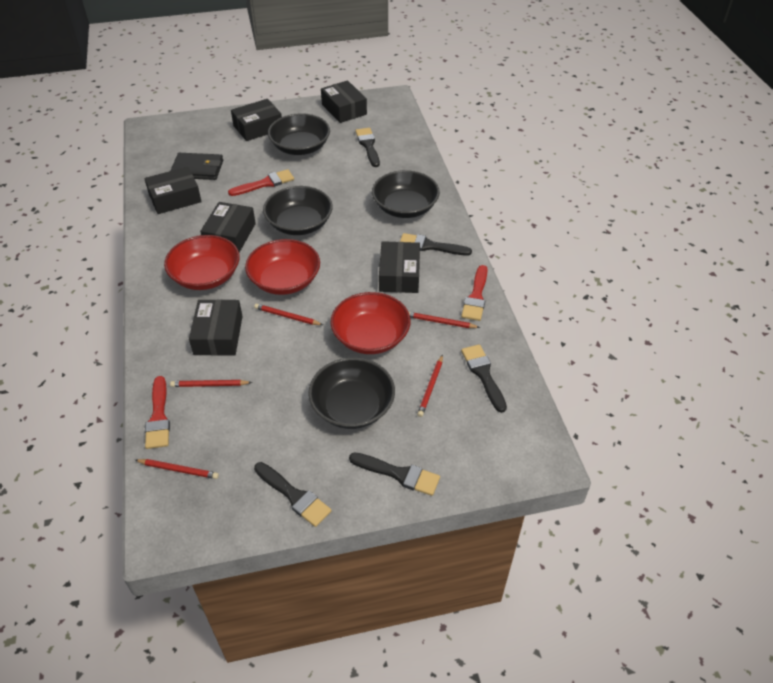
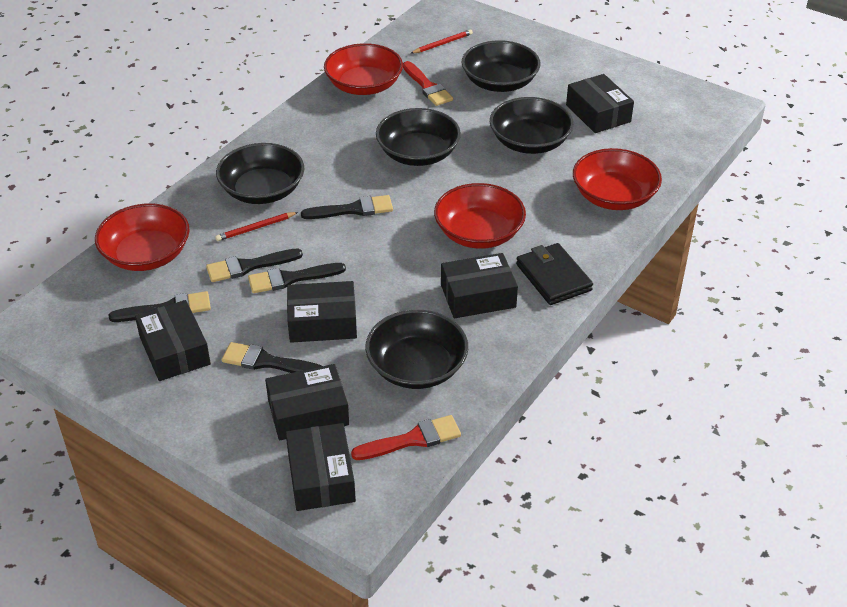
black bowl: [263,186,333,235] [268,113,330,155] [308,358,395,429] [372,170,440,218] = 4 -> [216,143,304,204] [365,310,468,389] [376,108,461,166] [462,40,540,92] [490,97,574,154] = 5
red bowl: [164,235,240,290] [245,239,320,295] [330,292,411,354] = 3 -> [95,203,190,271] [324,43,403,95] [434,183,526,249] [573,148,662,210] = 4
red brush: [145,376,170,449] [228,169,294,196] [461,265,488,321] = 3 -> [351,415,461,460] [403,61,453,106] = 2
red pencil: [135,459,219,479] [170,380,252,387] [254,304,323,325] [409,312,480,328] [417,355,443,417] = 5 -> [215,212,298,241] [411,29,473,53] = 2

